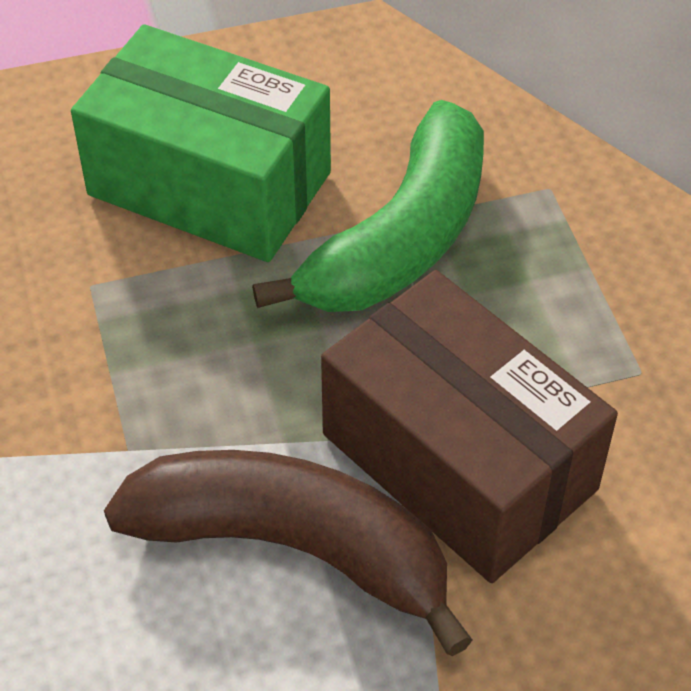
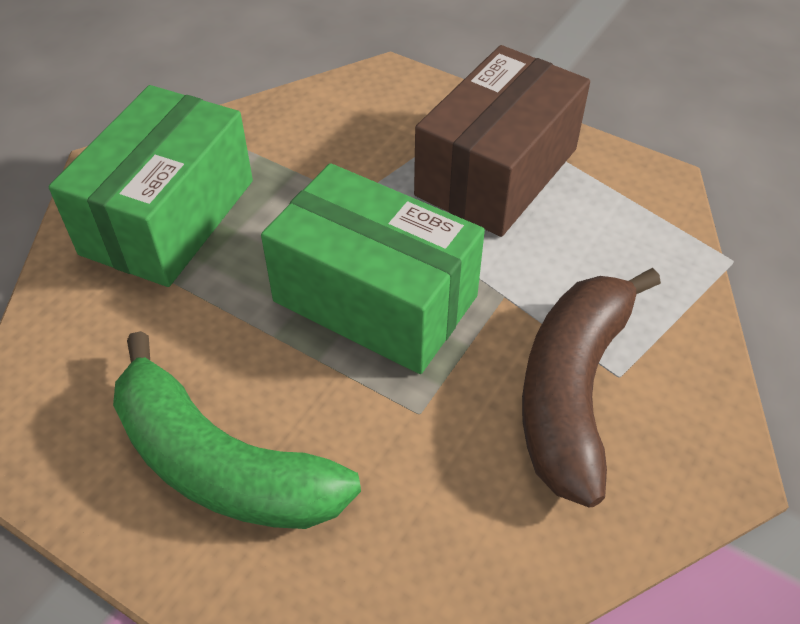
green box: [71,24,331,262] = 1 -> [49,85,253,287] [261,163,485,374] = 2

